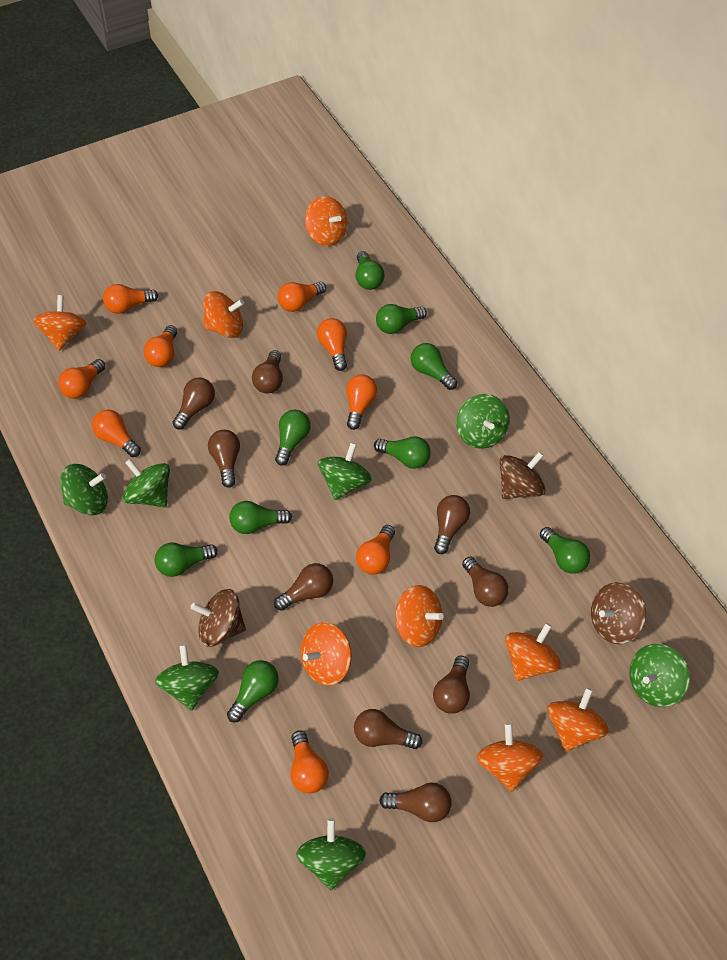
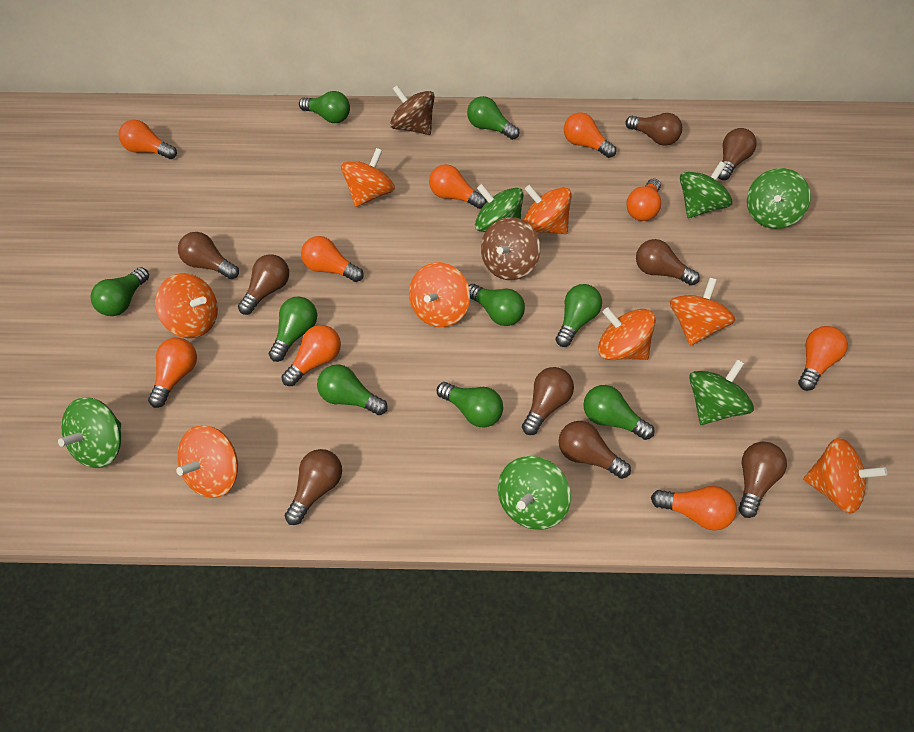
brown spinning top: [191,589,246,647] [499,452,546,499] [591,582,646,644] = 3 -> [390,85,434,135] [481,217,540,280] = 2
green spinning top: [60,464,108,515] [123,459,170,507] [155,644,219,711] [296,818,366,890] [318,443,372,500] [456,394,510,449] [629,644,690,707] = 7 -> [58,397,121,468] [475,184,524,232] [498,456,571,530] [680,161,733,218] [689,359,754,425] [747,168,811,229] = 6

